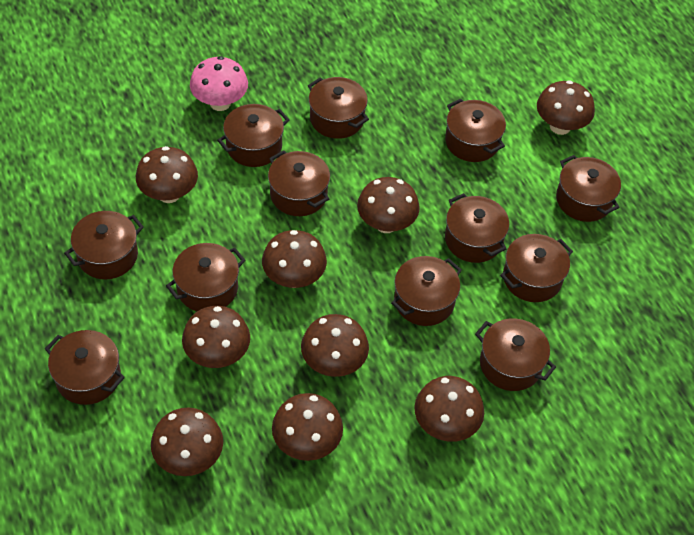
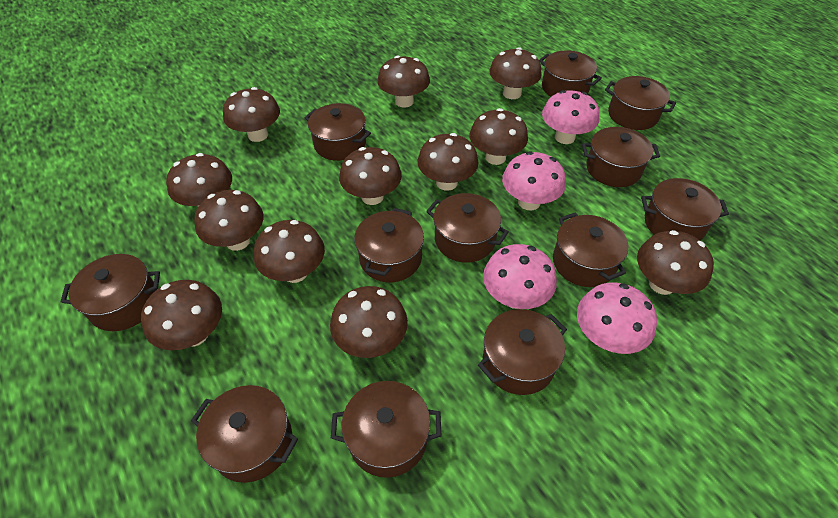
brown mushroom: [136,146,198,203] [151,408,223,476] [182,306,250,368] [262,230,327,288] [272,393,343,461] [301,314,369,377] [357,177,420,233] [414,376,484,442] [537,80,595,135] = 9 -> [141,280,222,350] [166,153,232,206] [194,190,263,251] [223,87,280,142] [254,220,325,283] [330,286,408,358] [339,147,402,205] [377,56,430,108] [417,133,478,191] [470,108,528,165] [489,47,542,99] [637,230,714,295] = 12
pink mushroom: [190,56,248,111] = 1 -> [483,244,557,309] [502,151,566,211] [542,90,599,144] [577,282,657,354] = 4

